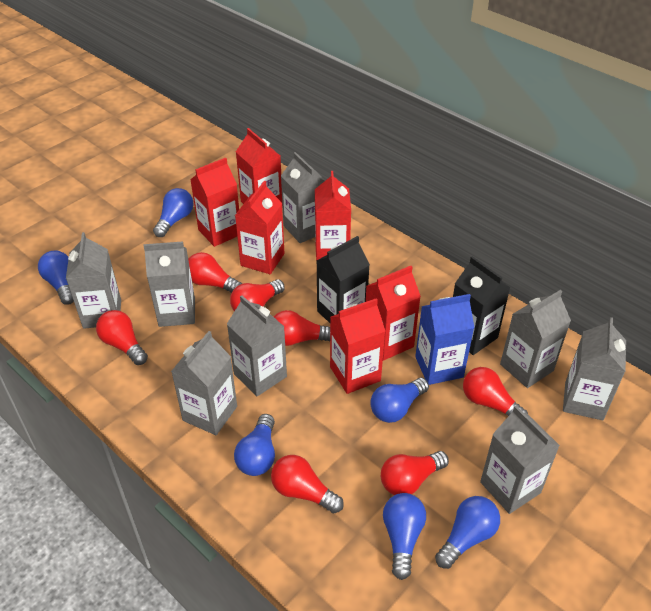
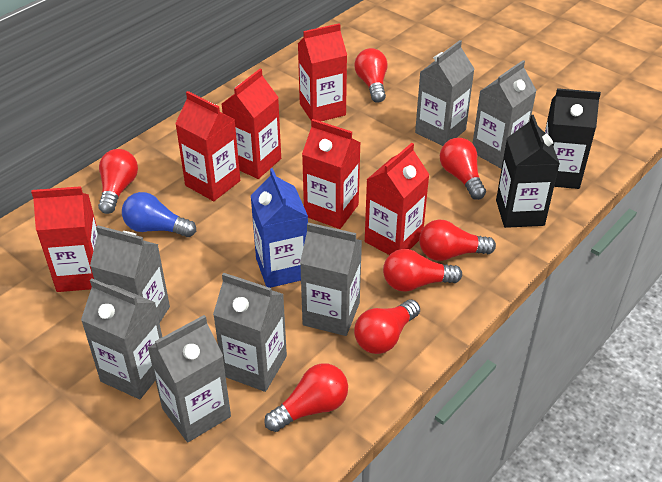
blue light bulb: [38,251,74,305] [153,188,194,237] [234,414,275,476] [370,378,429,423] [383,493,426,580] [435,496,500,569] = 6 -> [122,192,196,237] = 1
grey carton: [66,232,121,329] [143,241,195,327] [171,331,237,435] [227,295,287,396] [281,152,326,243] [480,406,560,514] [500,290,571,388] [563,317,626,420] = 8 -> [81,279,162,399] [90,225,170,323] [147,315,231,442] [213,273,287,392] [300,223,362,336] [415,40,474,146] [473,60,537,169] = 7

